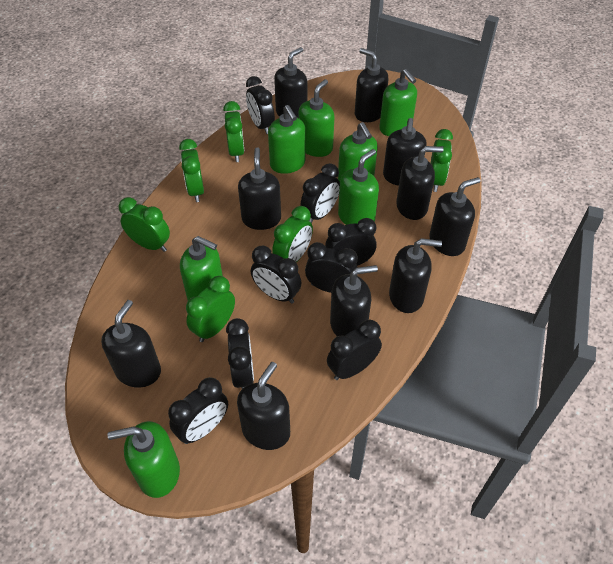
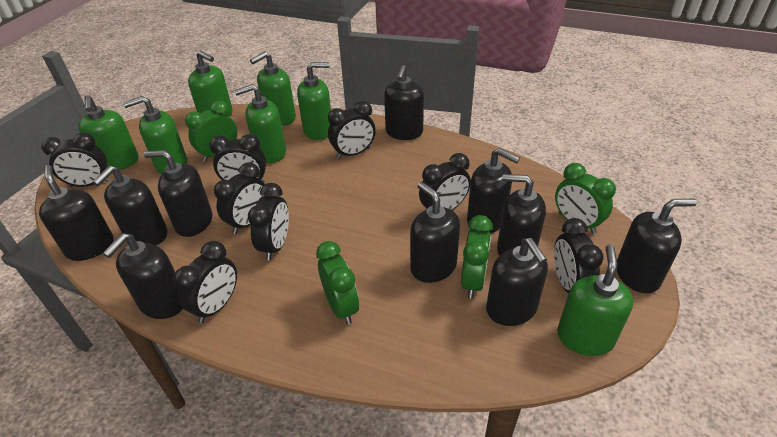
green clock: [118,197,170,252] [179,139,204,202] [186,276,235,342] [223,101,244,162] [272,206,313,262] [431,129,453,192] = 6 -> [185,101,237,162] [316,241,359,324] [461,215,493,298] [555,163,616,234] = 4

